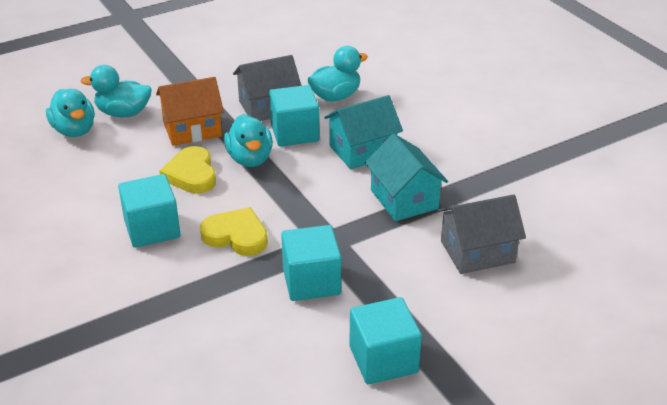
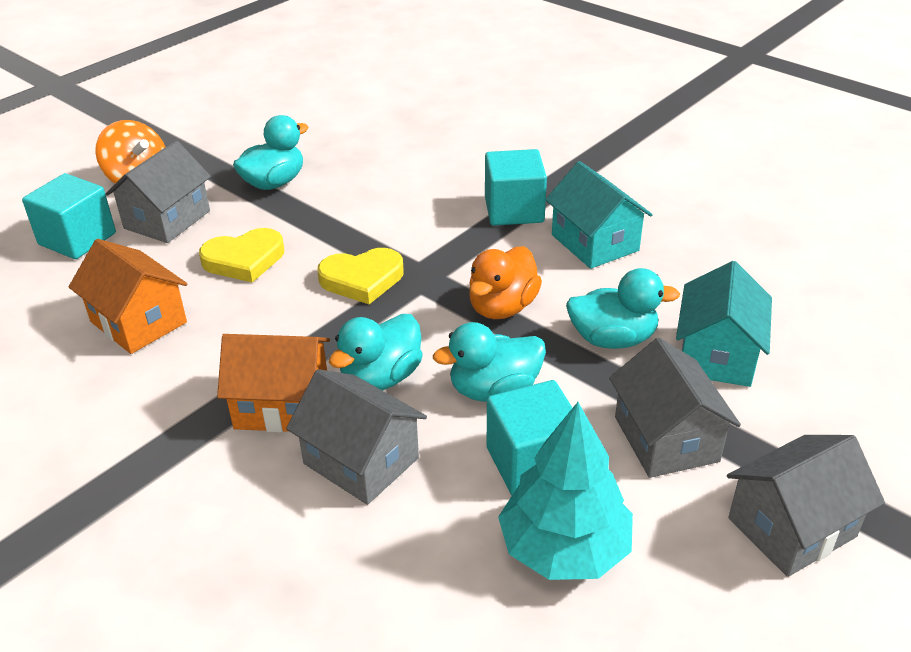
grey house: [233,55,301,121] [438,194,526,274] = 2 -> [106,140,211,243] [286,369,427,505] [609,338,741,478] [727,435,885,577] = 4
orange duck: none = 0 -> [469,246,542,319] = 1
orange house: [156,77,224,146] = 1 -> [69,239,187,354] [217,334,330,433] = 2
orange spinning top: none = 0 -> [95,120,165,183] = 1
turquoise cube: [118,174,180,248] [269,85,319,146] [281,225,341,301] [349,297,422,385] = 4 -> [22,173,116,259] [485,149,547,226] [487,380,572,495] = 3
turquoise tree: none = 0 -> [498,402,633,580] = 1

